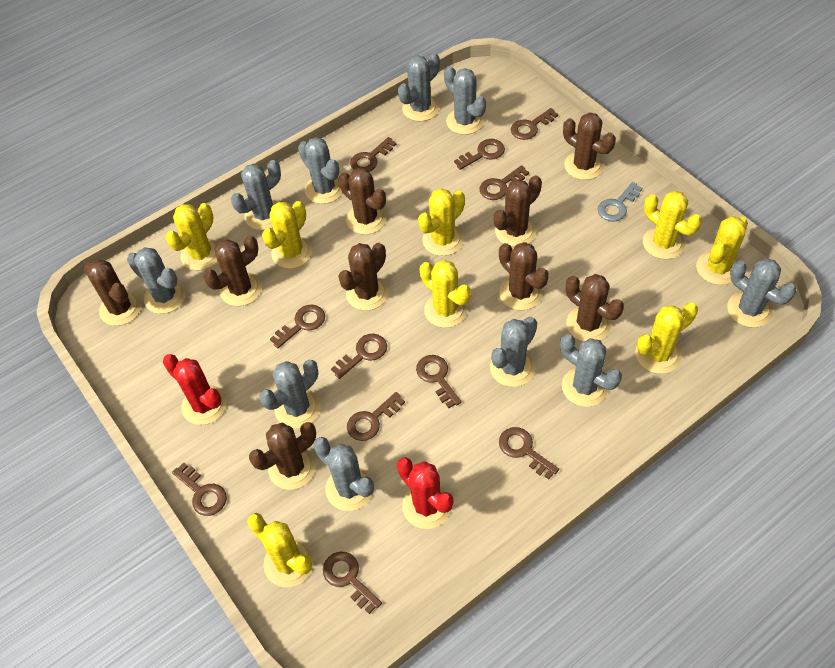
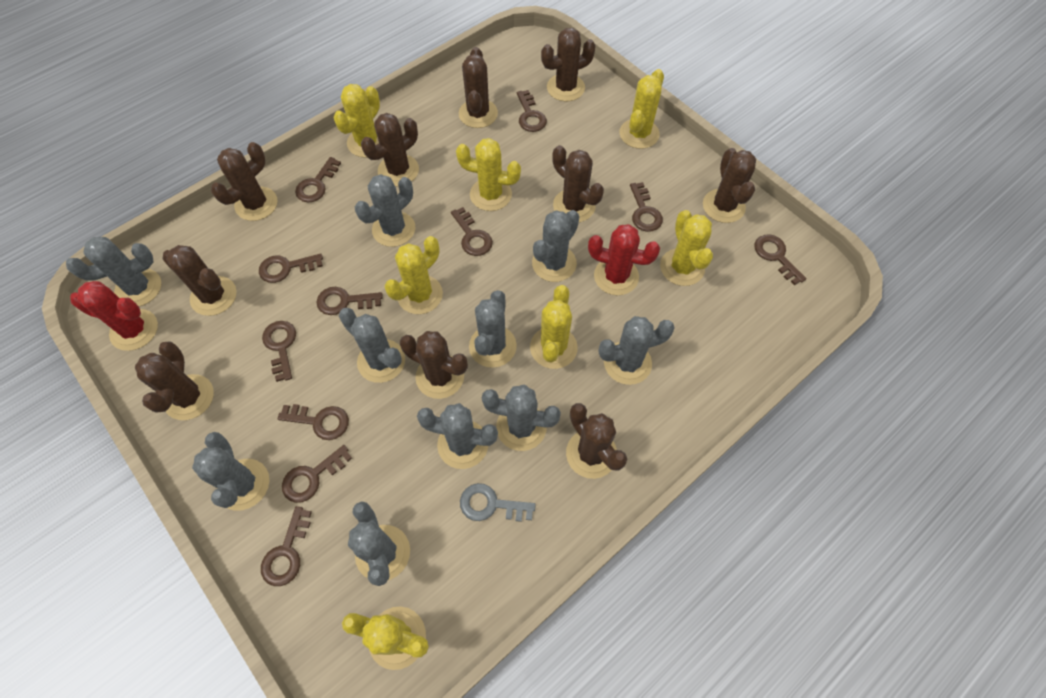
brown cactus: [84,259,142,326] [203,235,262,306] [249,422,316,490] [338,168,386,235] [338,243,388,311] [494,175,542,247] [499,242,549,310] [563,113,616,180] [566,274,624,342] = 9 -> [135,341,214,420] [163,245,237,316] [211,142,278,221] [361,113,419,186] [400,331,468,399] [459,47,498,128] [541,28,596,101] [552,145,604,222] [566,403,627,479] [703,148,756,223] = 10
yellow cactus: [165,203,218,270] [247,513,314,587] [262,201,312,269] [418,188,465,256] [420,260,471,328] [636,302,698,374] [643,191,702,259] [696,216,748,285] = 8 -> [333,84,380,158] [342,606,429,670] [384,236,443,314] [456,138,521,211] [530,285,578,369] [620,69,664,149] [660,210,713,286] = 7

